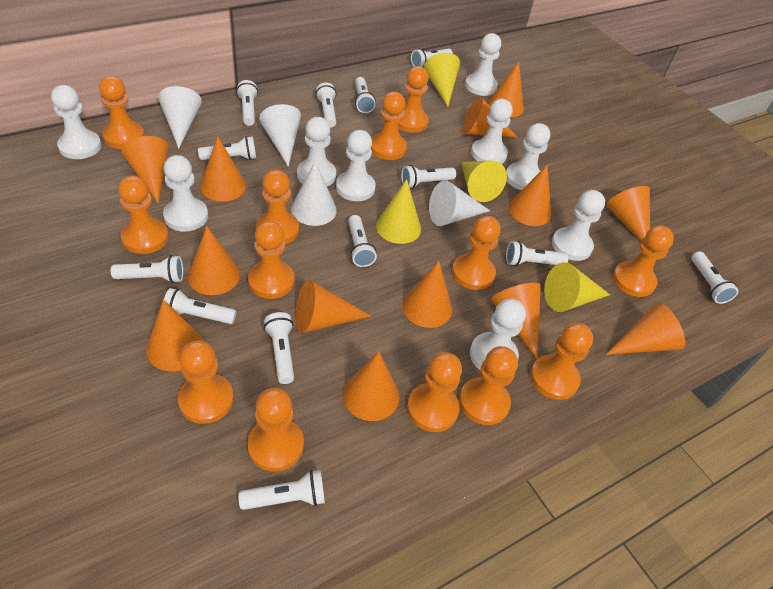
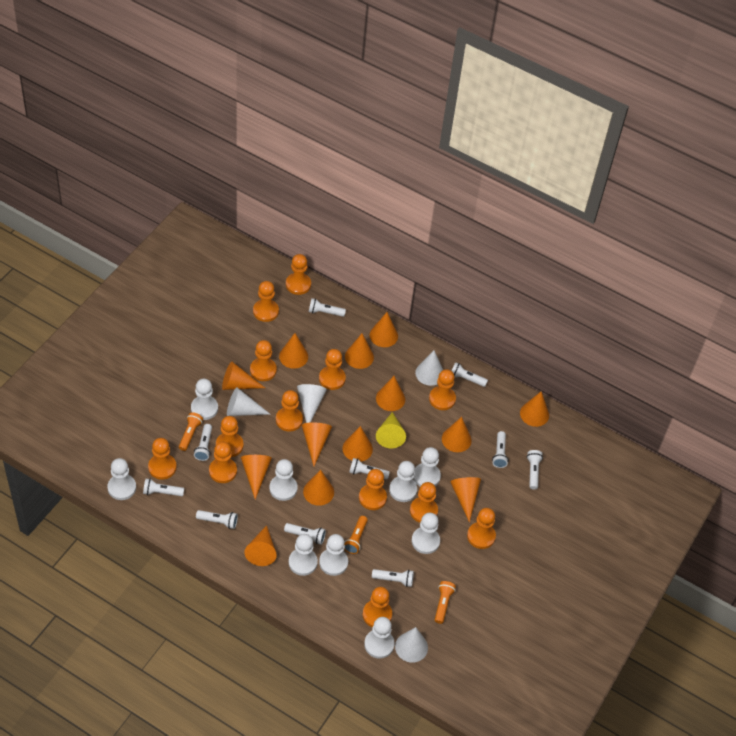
orange flashlight: none = 0 -> [179,412,203,451] [344,516,368,554] [435,581,456,624] = 3
white flashlight: [111,255,183,283] [164,288,236,324] [198,136,256,160] [236,80,258,126] [238,470,325,510] [264,312,294,384] [316,83,336,128] [348,215,377,267] [355,77,376,113] [401,165,456,189] [411,48,453,68] [506,241,568,266] [692,251,738,304] = 13 -> [143,478,184,496] [194,424,212,461] [196,510,238,529] [284,523,326,545] [309,298,346,317] [349,458,390,479] [372,569,414,587] [452,362,488,387] [492,431,509,468] [527,450,543,490] = 10
yellow cone: [376,179,421,244] [424,53,460,107] [461,160,507,202] [544,262,610,312] = 4 -> [376,412,406,448] = 1

